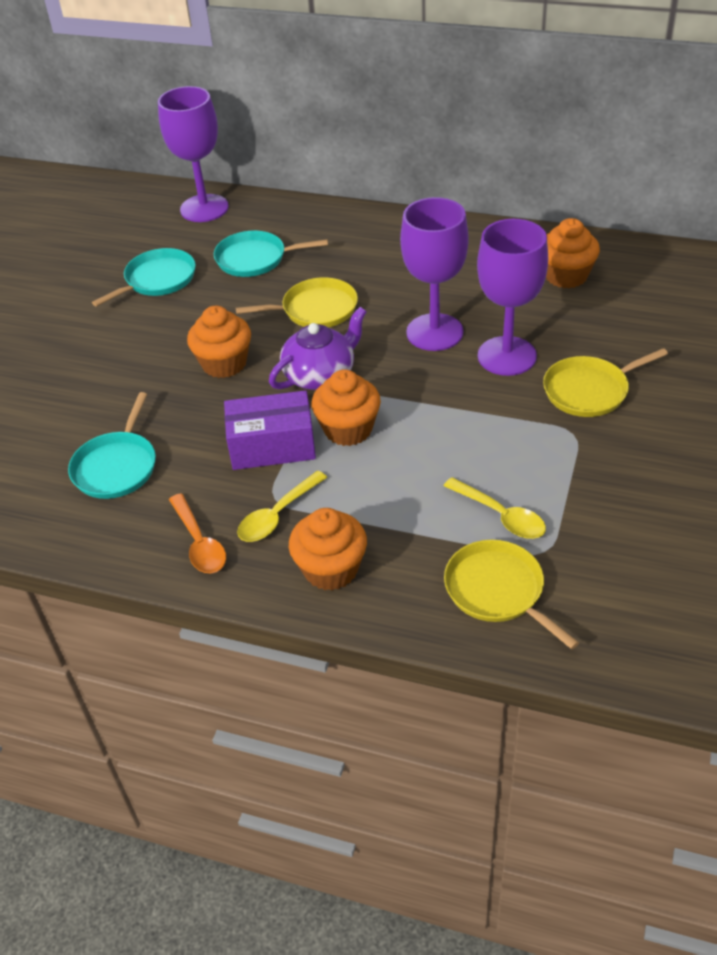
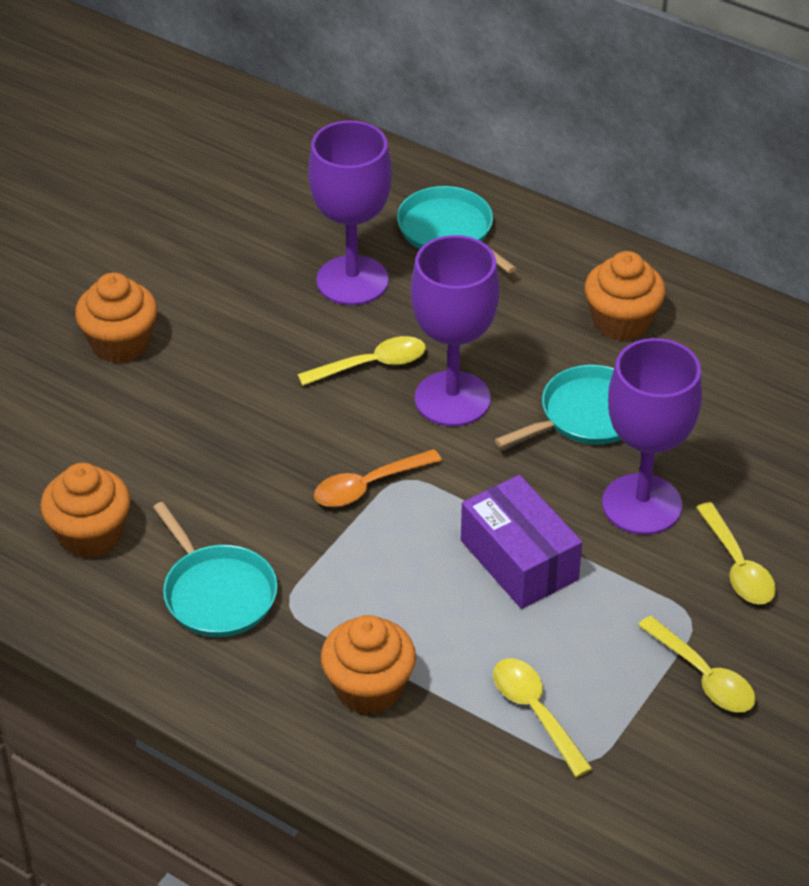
purple teapot: [269,307,366,390] = 1 -> none = 0
yellow pan: [236,277,358,328] [444,540,579,649] [543,348,668,417] = 3 -> none = 0
yellow spoon: [237,471,328,542] [444,477,546,539] = 2 -> [297,336,426,386] [493,658,593,777] [638,616,756,712] [696,502,776,604] = 4

